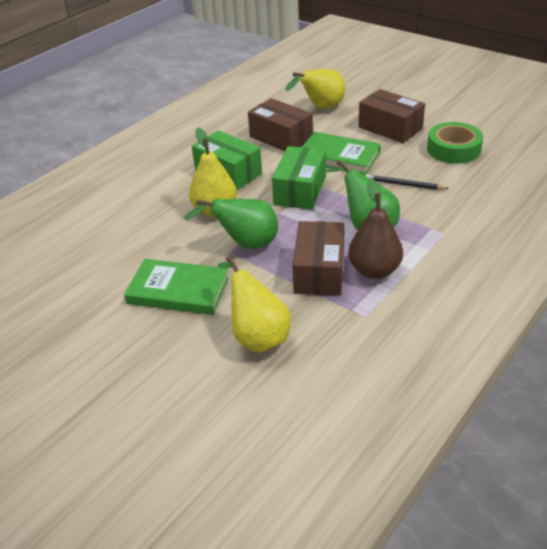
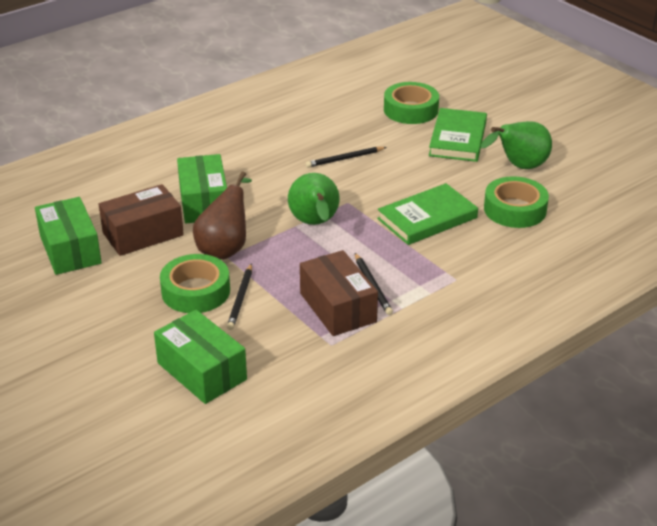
black pencil: [365,174,449,190] = 1 -> [227,263,252,330] [306,147,387,168] [355,253,393,315] = 3
brown box: [248,98,313,151] [292,221,344,296] [358,89,425,143] = 3 -> [99,184,184,256] [300,250,378,336] = 2
green box: [192,130,262,190] [272,146,326,210] = 2 -> [35,197,102,275] [154,310,247,404] [177,154,227,223] = 3
green tape: [427,122,483,164] = 1 -> [160,254,230,313] [384,82,439,124] [484,176,549,228] = 3
yellow pear: [189,128,237,217] [218,256,291,353] [285,69,345,109] = 3 -> none = 0

